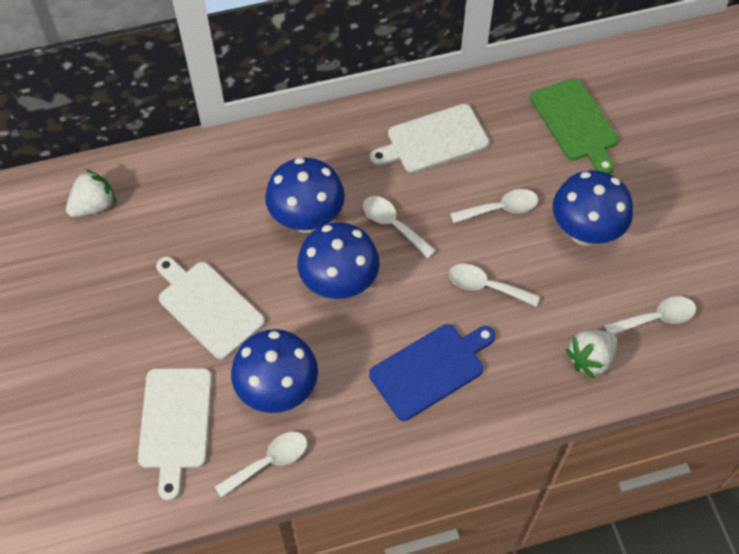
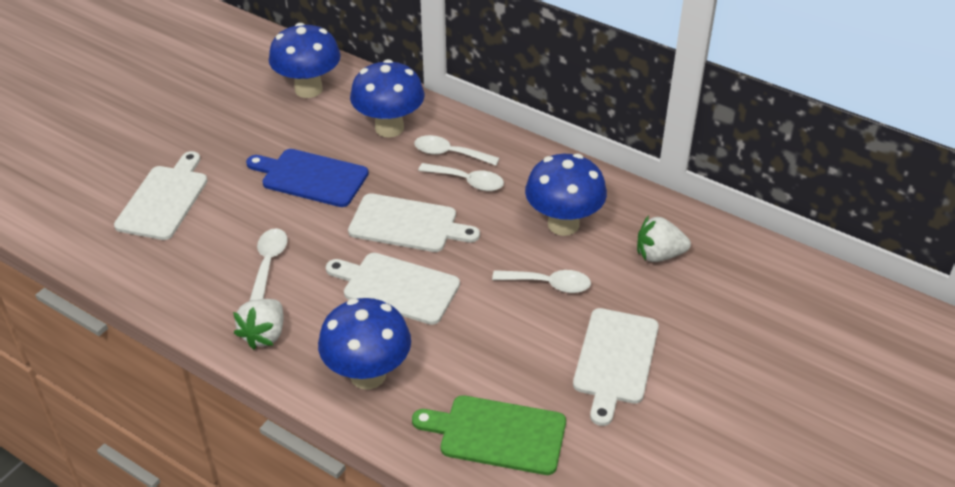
white cutting board: [138,368,212,501] [156,257,265,360] [369,104,489,173] = 3 -> [114,151,208,240] [326,253,460,325] [348,193,480,252] [573,308,659,426] = 4
white spoon: [215,432,307,498] [363,196,436,258] [449,264,540,306] [450,189,538,223] [604,296,696,334] = 5 -> [249,228,288,301] [414,135,499,166] [418,163,504,191] [492,270,591,293] = 4

